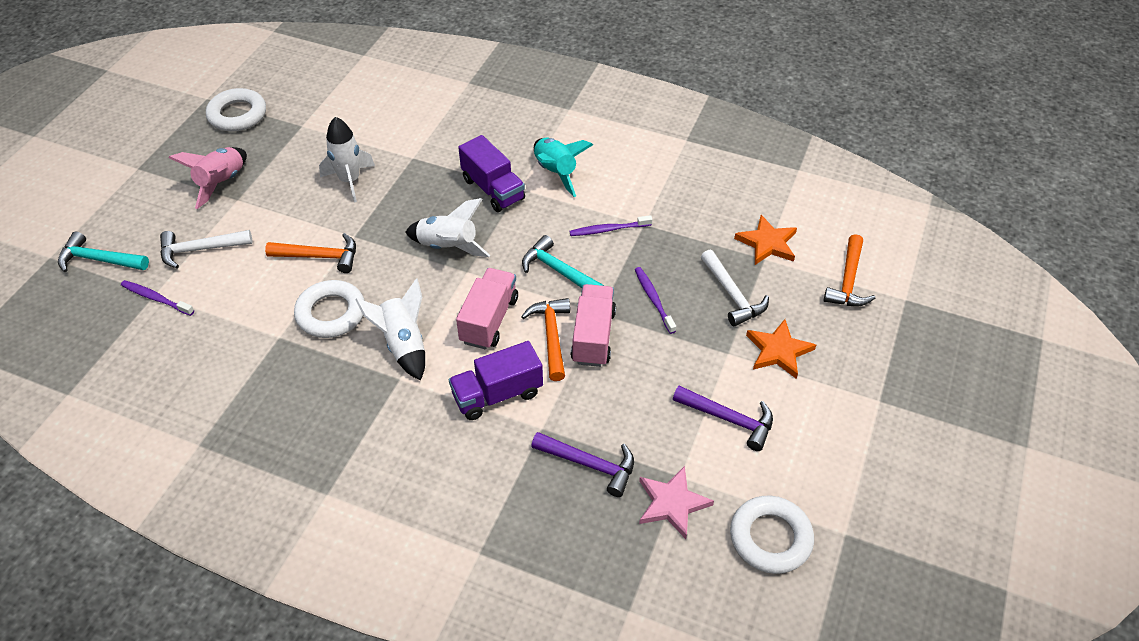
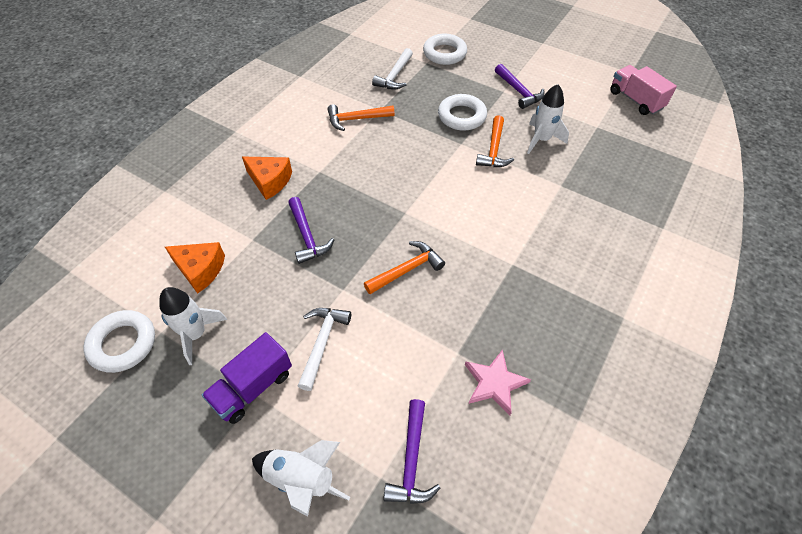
orange cheese: none = 0 -> [165,242,225,294] [242,157,292,200] = 2
orange star: [734,215,797,265] [746,319,816,379] = 2 -> none = 0
pink rocket: [168,147,247,209] = 1 -> none = 0
pink truck: [456,268,518,349] [571,284,616,367] = 2 -> [610,65,677,115] = 1
purple hammer: [531,432,634,497] [673,386,773,451] = 2 -> [288,197,335,264] [383,399,440,504] [495,64,545,109] = 3
purple toothbrush: [121,280,194,316] [570,215,652,236] [635,267,676,334] = 3 -> none = 0
purple truck: [449,341,543,420] [458,135,525,212] = 2 -> [202,332,292,424] = 1
turquoise hammer: [58,232,149,272] [522,235,604,288] = 2 -> none = 0
turquoise rocket: [534,138,593,197] = 1 -> none = 0

